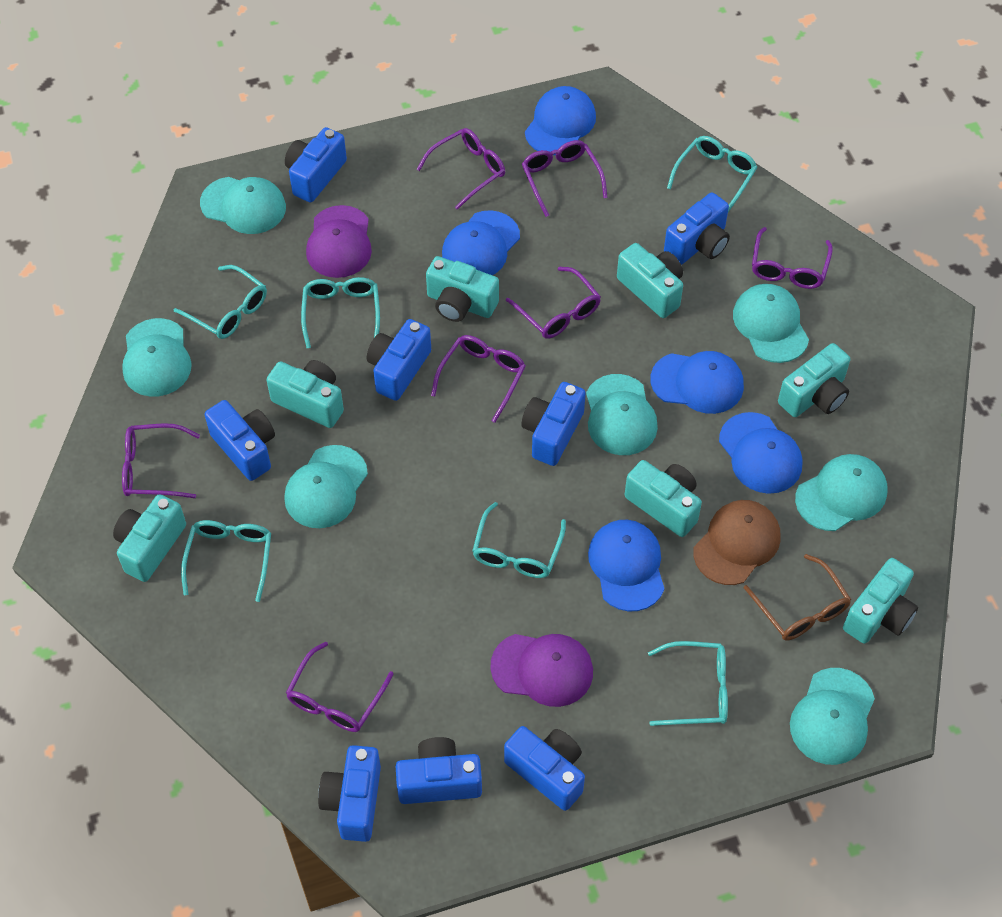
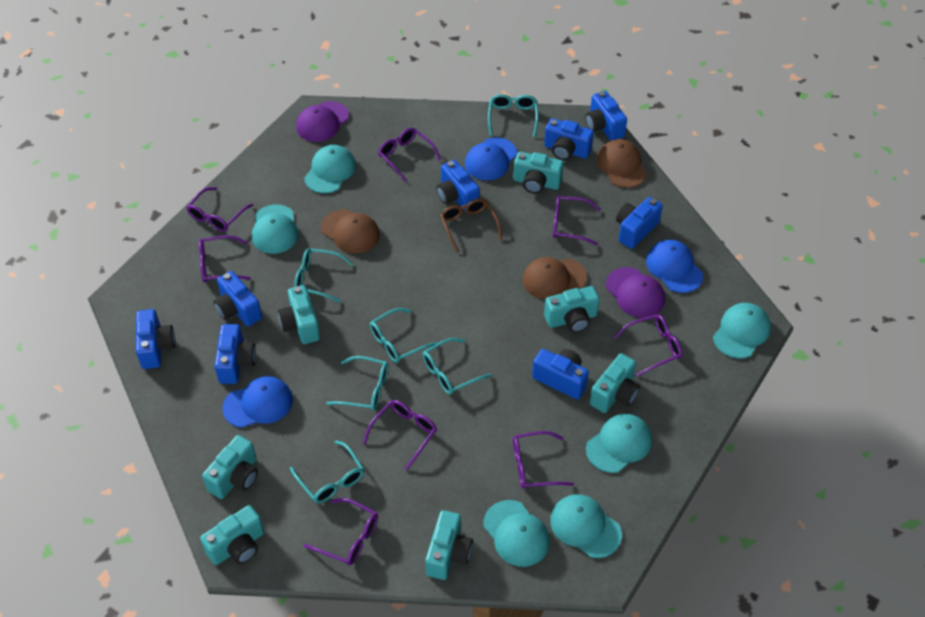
blue cap: [442,210,520,275] [525,86,596,155] [588,520,664,611] [651,351,744,414] [719,412,803,494] = 5 -> [222,376,293,428] [465,137,517,180] [646,240,703,293] = 3
brown cap: [693,500,781,585] = 1 -> [321,209,380,254] [522,257,587,299] [597,139,647,188] = 3
purple glasses: [122,423,200,498] [286,642,393,732] [416,128,505,210] [431,335,526,423] [506,267,601,339] [522,140,608,217] [752,227,833,289] = 7 -> [186,187,253,232] [199,235,251,283] [303,498,378,565] [363,400,437,470] [378,128,441,182] [513,431,574,489] [553,196,601,246] [614,314,682,377] = 8
turquoise cap: [122,318,192,397] [200,177,286,234] [284,445,368,528] [586,374,658,455] [733,284,809,363] [790,668,875,765] [795,454,887,531] = 7 -> [252,204,299,254] [304,145,356,193] [483,500,550,567] [550,494,622,558] [586,414,652,473] [713,303,771,358] = 6

